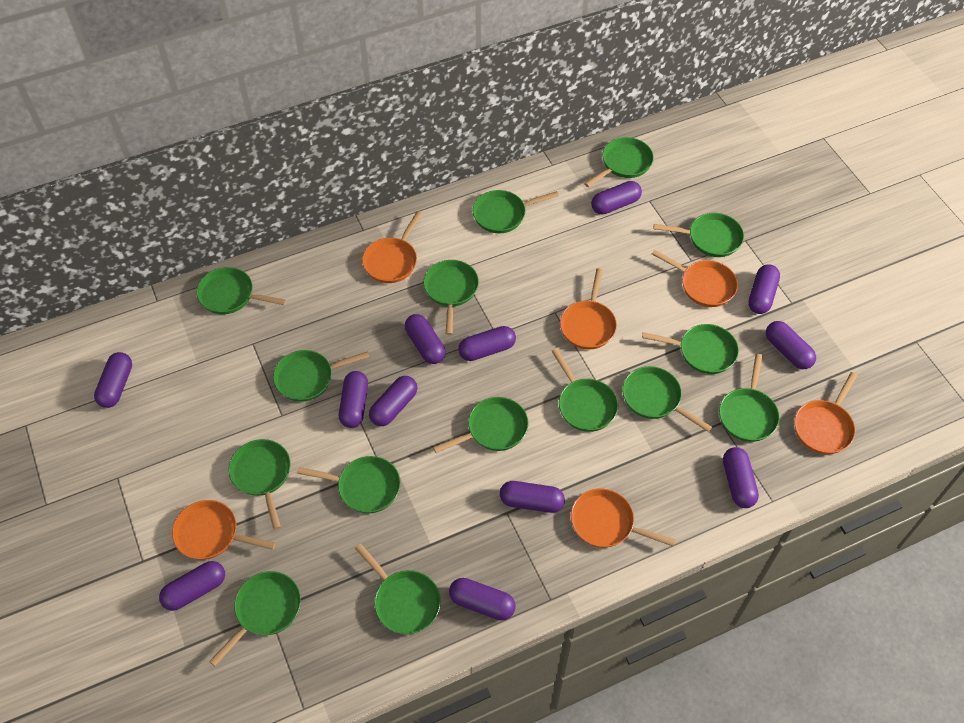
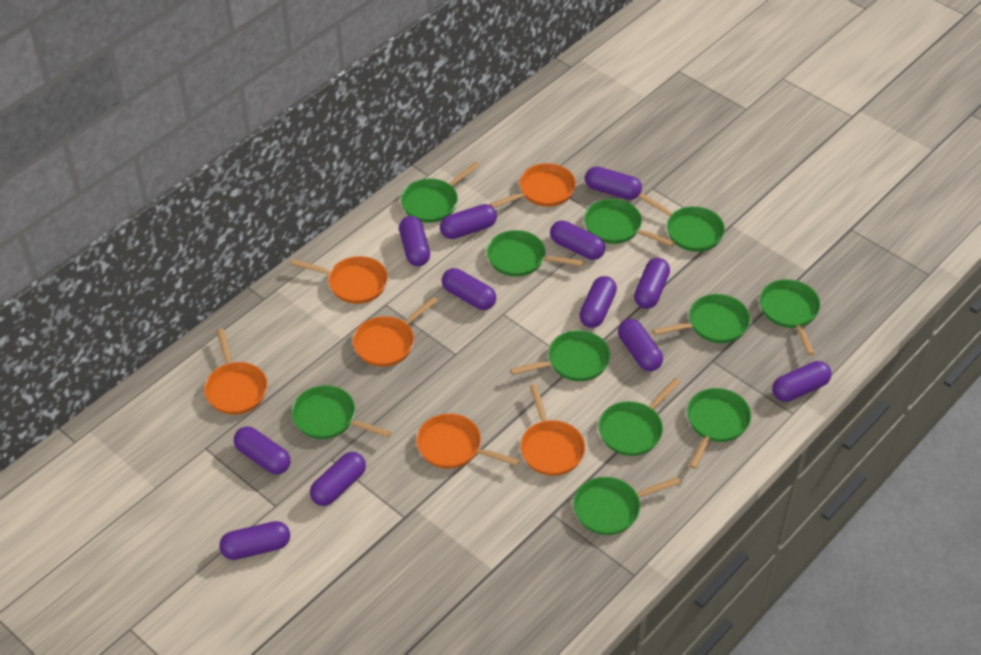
green pan: [196,267,286,314] [209,571,301,666] [228,439,291,530] [273,350,369,402] [297,456,400,514] [355,544,441,634] [423,260,479,335] [433,397,528,453] [472,190,559,233] [552,348,618,432] [584,137,654,187] [622,366,712,432] [642,324,739,374] [654,213,744,257] [719,354,780,442] = 15 -> [291,385,391,439] [401,162,480,223] [487,230,584,277] [510,330,610,381] [573,477,681,535] [584,199,675,247] [599,378,680,456] [638,193,725,252] [652,294,750,343] [687,388,751,469] [760,279,820,356] = 11

